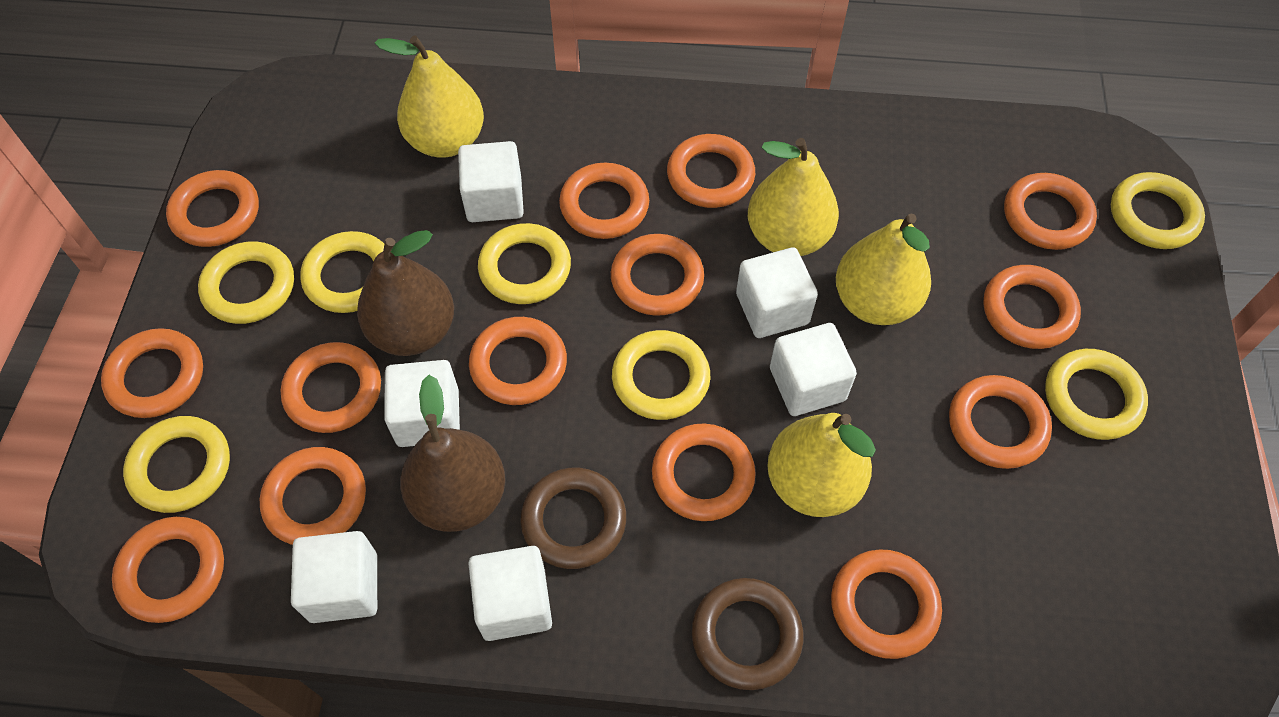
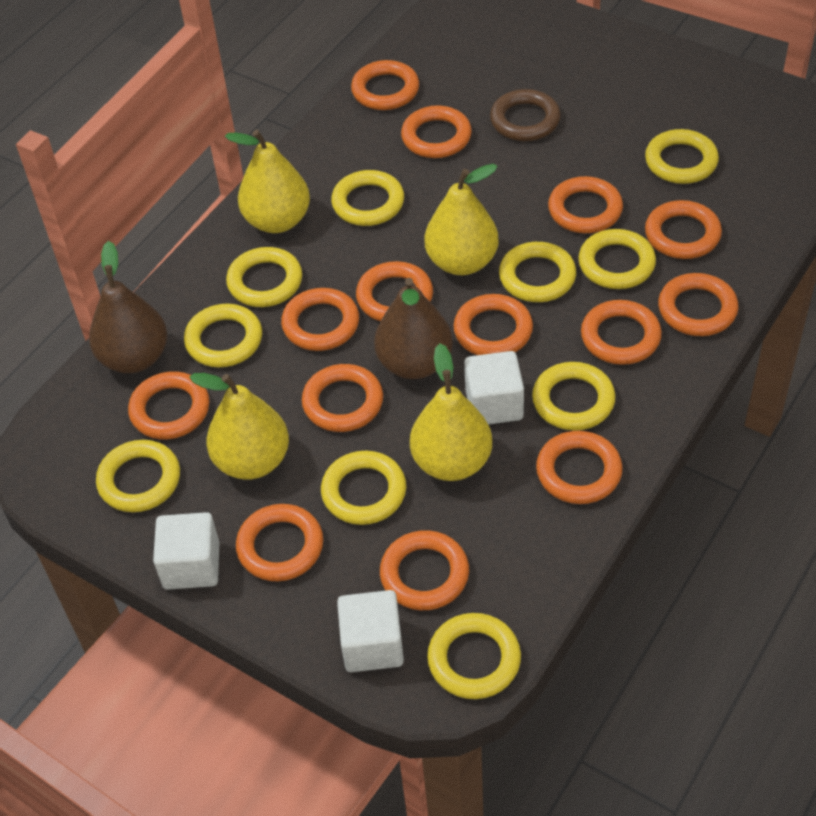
brown ring: [520,468,626,569] [692,578,803,690] = 2 -> [490,89,561,141] = 1
white cube: [291,531,377,623] [384,360,460,447] [458,141,524,222] [468,546,552,641] [736,247,818,338] [770,323,857,416] = 6 -> [153,512,219,590] [337,590,404,672] [464,351,524,424] = 3
yellow ring: [123,416,230,513] [198,241,294,324] [300,231,384,313] [478,223,571,304] [612,330,710,420] [1045,349,1148,440] [1111,172,1205,249] = 7 -> [96,440,180,512] [184,304,262,367] [226,247,302,307] [321,451,406,525] [331,170,404,226] [427,613,521,699] [499,242,576,302] [532,362,616,431] [578,229,656,289] [645,129,719,184] = 10

